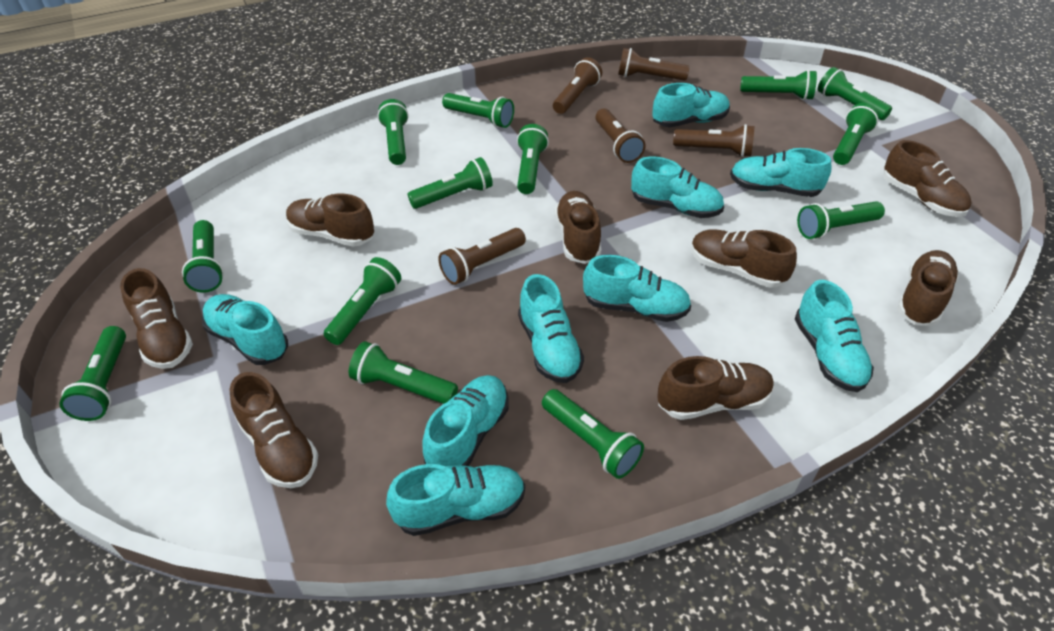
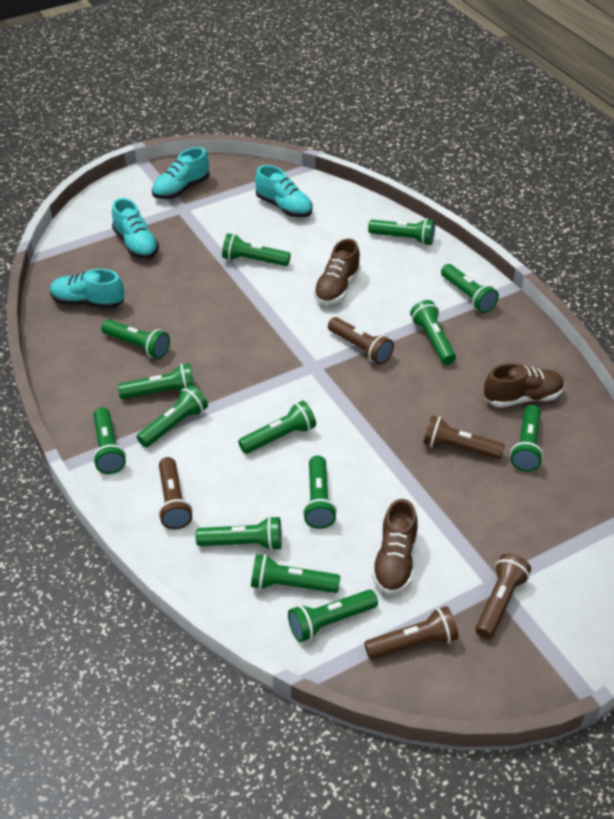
brown shoe: [120,268,193,369] [229,372,318,488] [286,194,374,247] [555,191,601,264] [657,356,774,420] [691,229,797,288] [883,140,971,217] [897,250,959,326] = 8 -> [314,239,361,305] [372,499,418,594] [484,363,564,407] = 3
green flashlight: [59,326,126,421] [182,220,224,293] [324,257,401,345] [349,341,458,404] [377,99,409,165] [408,157,493,209] [442,93,514,128] [517,124,549,194] [542,389,644,479] [740,70,817,100] [797,201,885,239] [818,67,892,120] [833,103,879,165] = 13 -> [93,407,126,474] [101,319,170,359] [118,363,194,399] [137,385,208,448] [196,516,282,551] [222,233,291,266] [238,401,316,454] [251,554,340,593] [288,590,378,642] [303,455,337,529] [368,219,435,245] [410,300,456,365] [441,264,499,313] [510,405,543,472] = 14
turquoise shoe: [202,294,288,365] [386,464,525,536] [422,375,509,466] [518,274,584,383] [583,255,691,322] [631,157,724,218] [652,83,730,127] [730,148,832,197] [795,280,874,392] = 9 -> [50,269,124,309] [112,198,159,259] [152,147,209,199] [255,165,313,217] = 4

